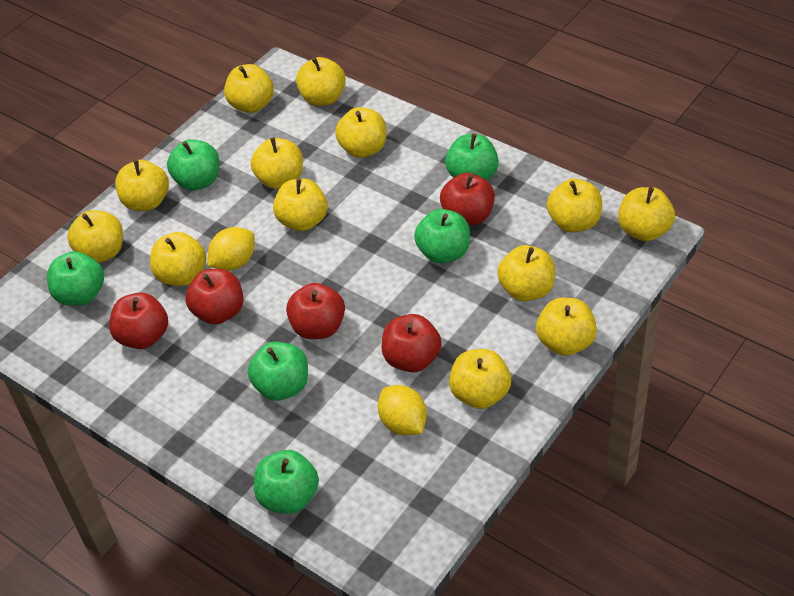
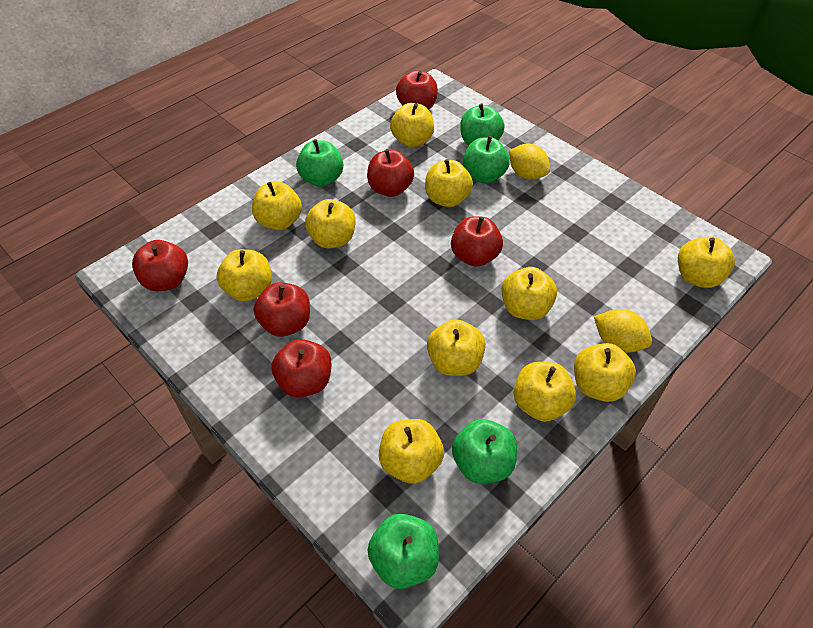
green apple: [47,251,104,306] [167,139,219,190] [248,342,308,401] [254,450,319,514] [414,209,470,263] [445,134,499,181] = 6 -> [296,139,343,187] [367,514,439,589] [452,419,517,484] [460,104,505,146] [463,136,509,184] = 5
red apple: [109,293,168,349] [185,269,243,324] [286,283,345,339] [382,314,442,372] [440,173,495,226] = 5 -> [132,240,188,291] [254,282,310,337] [272,339,332,397] [367,149,414,197] [396,70,438,110] [451,216,503,267] = 6
yellow apple: [67,210,123,263] [115,160,169,211] [150,232,206,286] [224,64,274,113] [251,137,303,189] [273,178,328,231] [296,57,346,106] [335,107,386,158] [449,349,511,409] [497,245,555,301] [536,297,597,356] [547,179,602,232] [618,187,675,241] = 13 -> [217,249,272,302] [252,182,302,230] [305,199,355,248] [379,419,444,484] [390,103,434,147] [425,159,473,207] [427,319,486,376] [501,267,557,320] [513,362,576,422] [574,343,636,402] [678,236,735,288] = 11

